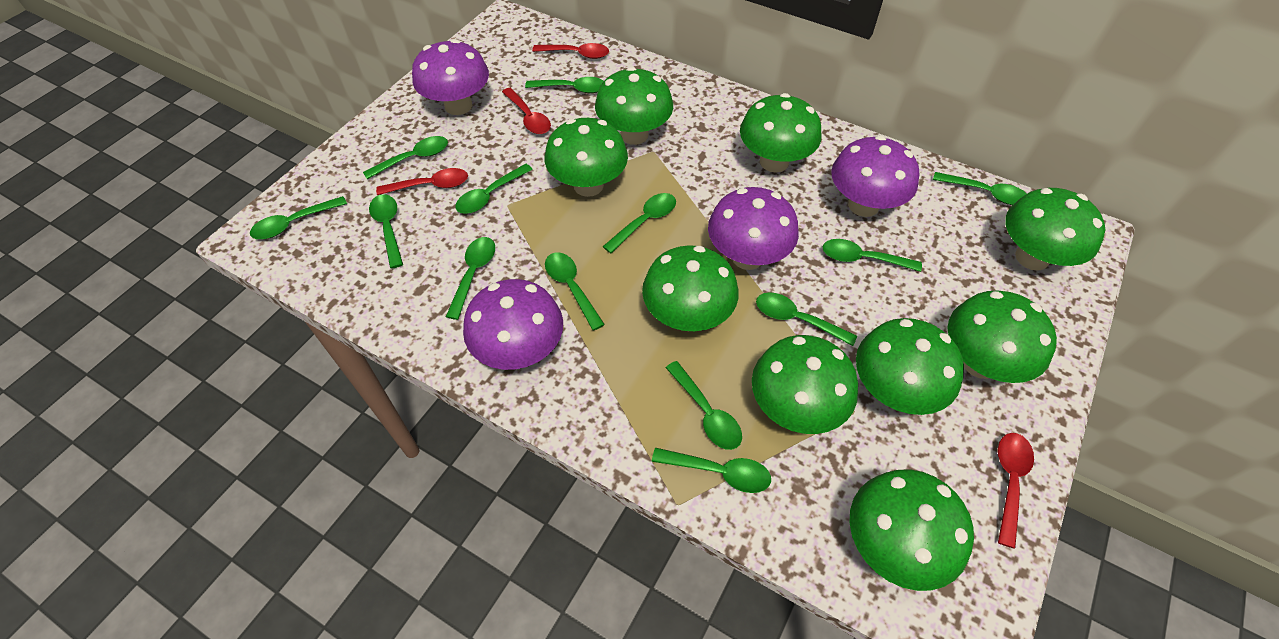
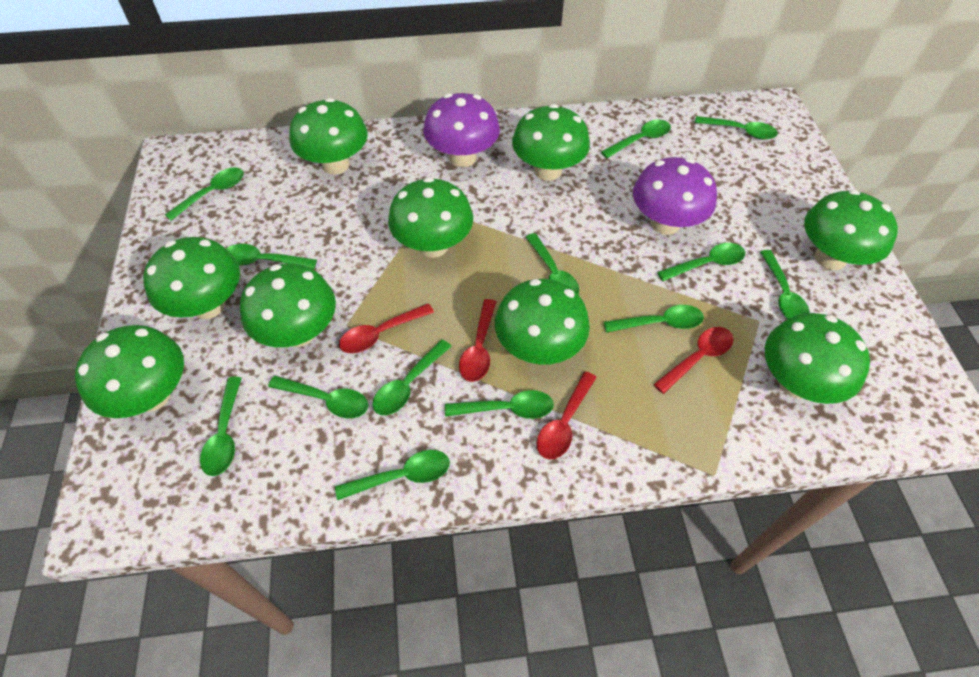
purple mushroom: [412,39,489,115] [463,279,563,370] [708,187,799,270] [831,135,919,217] = 4 -> [423,93,500,167] [633,157,717,235] = 2

